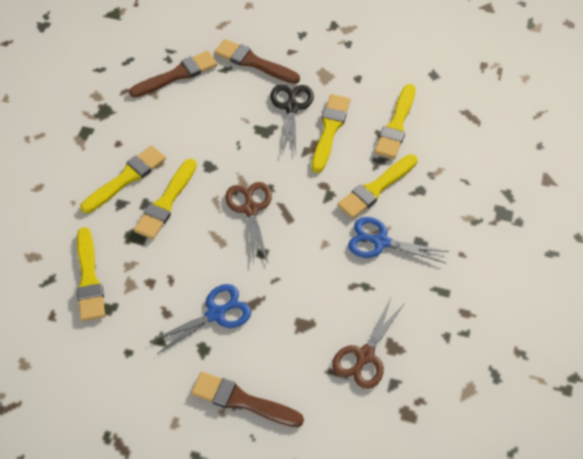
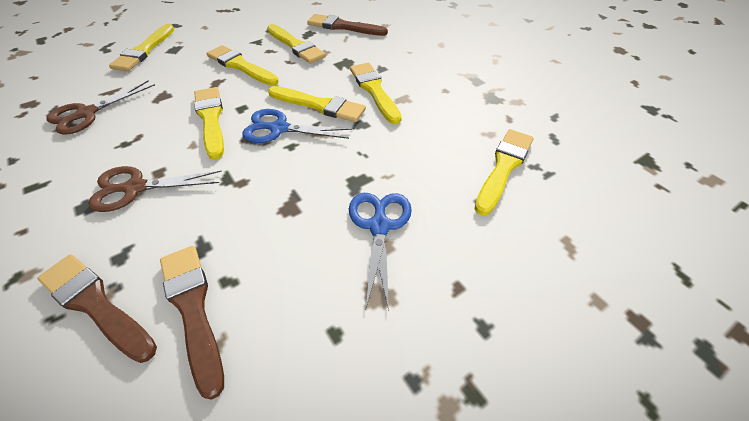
black scissors: [270,84,314,155] = 1 -> none = 0
yellow brush: [76,227,105,321] [80,145,166,213] [134,158,197,240] [312,94,350,173] [337,154,418,219] [375,84,416,159] = 6 -> [109,24,175,71] [194,87,224,159] [206,45,279,86] [267,24,326,64] [268,86,366,122] [350,63,402,124] [475,129,533,215] = 7

